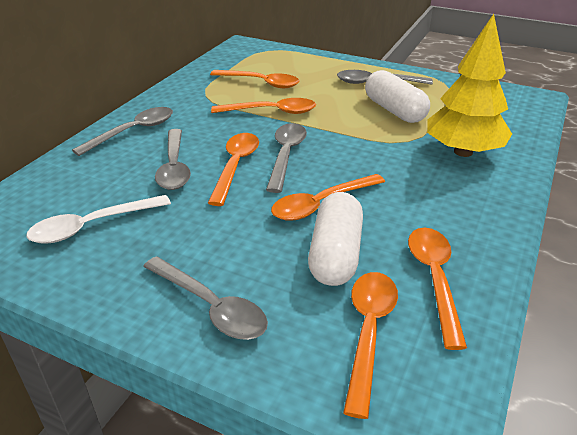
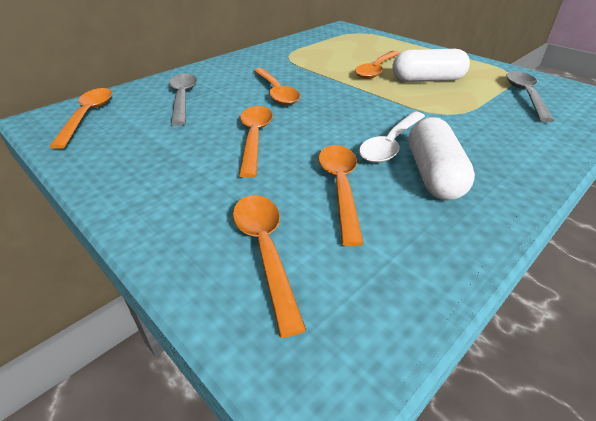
grey spoon: [72,107,173,156] [143,256,268,340] [155,129,191,190] [266,123,307,193] [337,70,433,84] = 5 -> [169,74,197,126] [506,71,554,122] = 2
yellow tree: [427,14,512,157] = 1 -> none = 0

